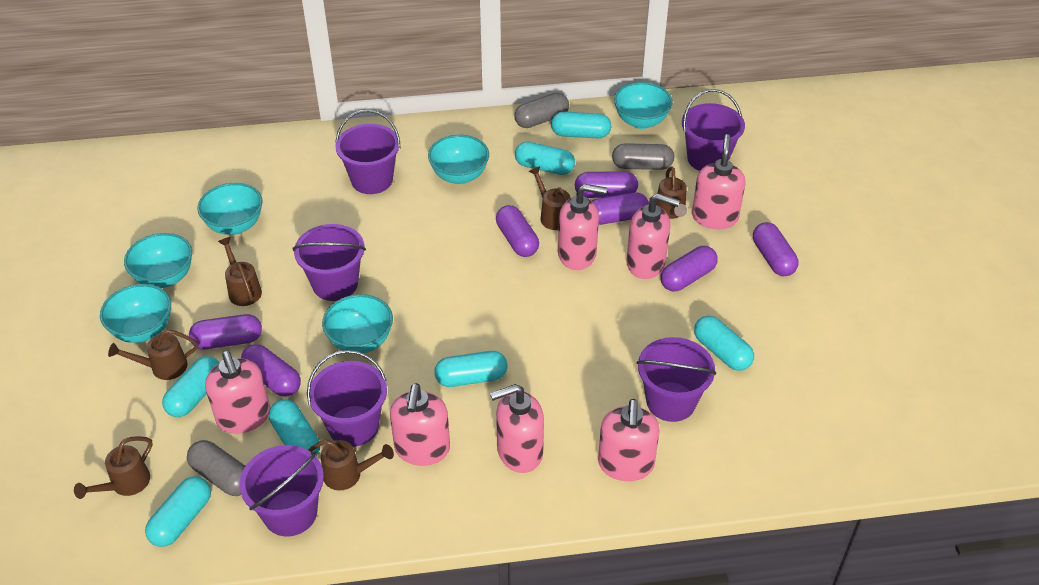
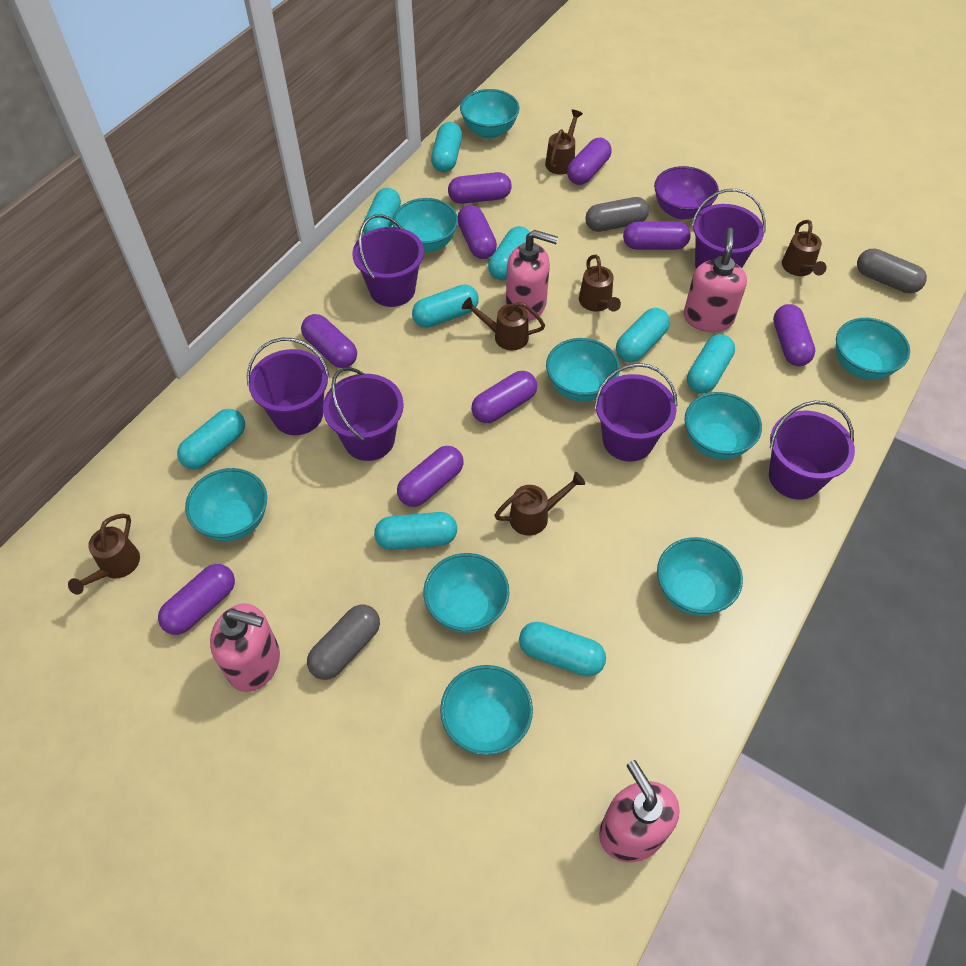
pink soap dispenser: [205,351,270,434] [390,383,450,466] [490,384,544,473] [558,184,607,270] [598,399,660,481] [626,193,680,279] [692,134,746,229] = 7 -> [210,604,280,692] [506,230,558,321] [599,760,680,862] [684,228,747,333] = 4
purple bowl: none = 0 -> [654,166,719,220] = 1
purple capsule: [189,314,262,349] [241,344,301,397] [496,205,539,257] [575,171,638,198] [592,192,649,225] [660,246,718,291] [753,222,798,276] = 7 -> [158,564,235,635] [301,314,357,368] [397,446,463,507] [448,172,512,204] [458,205,497,259] [471,371,537,423] [567,138,612,185] [623,221,691,250] [773,304,815,366] = 9
turquoise bowl: [100,284,171,343] [124,233,192,288] [197,183,263,235] [322,294,393,354] [428,135,489,184] [614,82,673,129] = 6 -> [185,468,267,541] [392,198,458,253] [423,553,509,633] [440,665,533,755] [460,89,519,139] [546,338,620,402] [657,537,743,616] [685,392,762,459] [836,318,910,380] = 9
turquoise capsule: [145,476,211,547] [162,356,220,417] [269,399,320,456] [434,351,508,387] [515,142,575,175] [551,112,611,138] [694,315,754,371] = 7 -> [177,409,245,469] [363,188,401,234] [374,512,457,550] [412,285,479,328] [431,122,462,172] [488,226,530,280] [519,622,606,677] [616,308,670,363] [687,334,735,394] = 9

